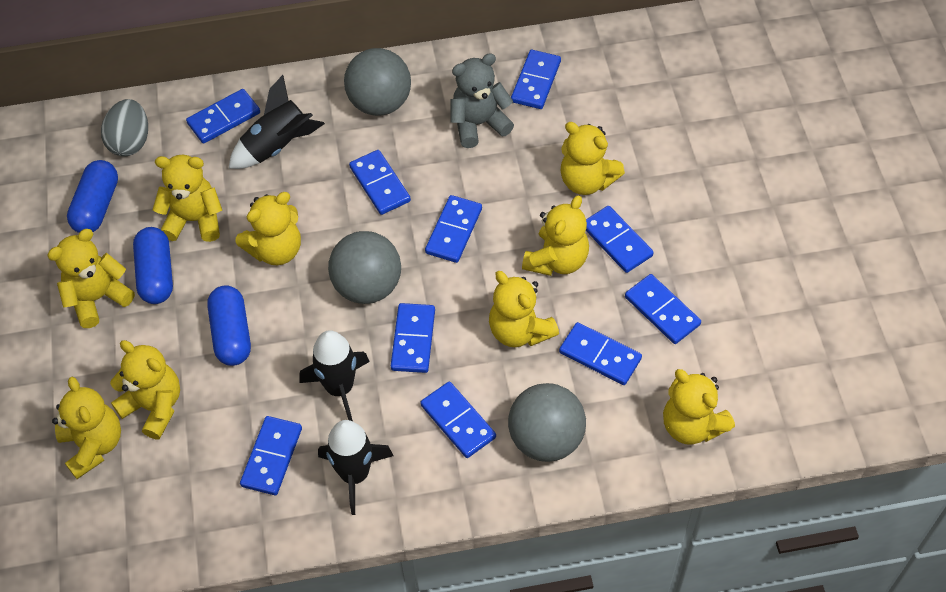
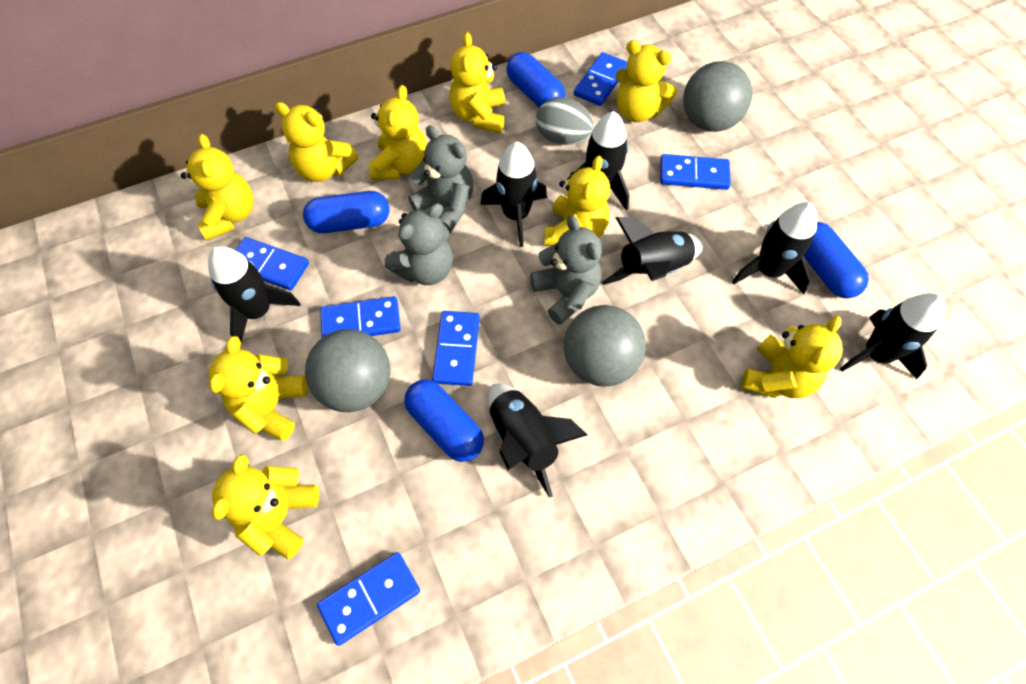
black rocket: [229,75,325,169] [299,330,370,421] [318,420,394,515] = 3 -> [208,246,300,341] [480,142,547,247] [488,384,587,498] [567,111,629,210] [602,217,703,285] [732,202,817,294] [840,293,945,379] = 7
blue capsule: [67,160,118,233] [133,227,173,304] [207,285,251,366] = 3 -> [303,191,390,233] [404,380,484,462] [506,52,565,108] [803,222,869,298] = 4
blue domino: [186,89,260,144] [240,416,302,495] [349,150,411,215] [391,303,435,373] [420,382,496,458] [425,195,482,263] [511,50,561,109] [559,322,642,385] [586,206,654,273] [625,274,701,344] = 10 -> [235,237,309,290] [317,552,420,646] [320,296,401,338] [432,311,480,386] [574,52,627,106] [660,154,731,190] = 6
grey teddy bear: [450,53,514,148] = 1 -> [385,203,453,285] [408,125,474,233] [530,215,602,325] = 3

